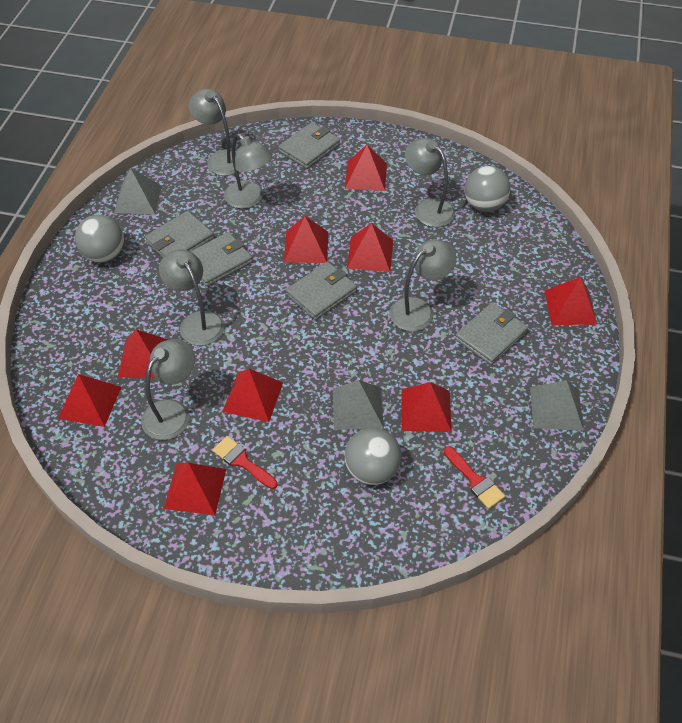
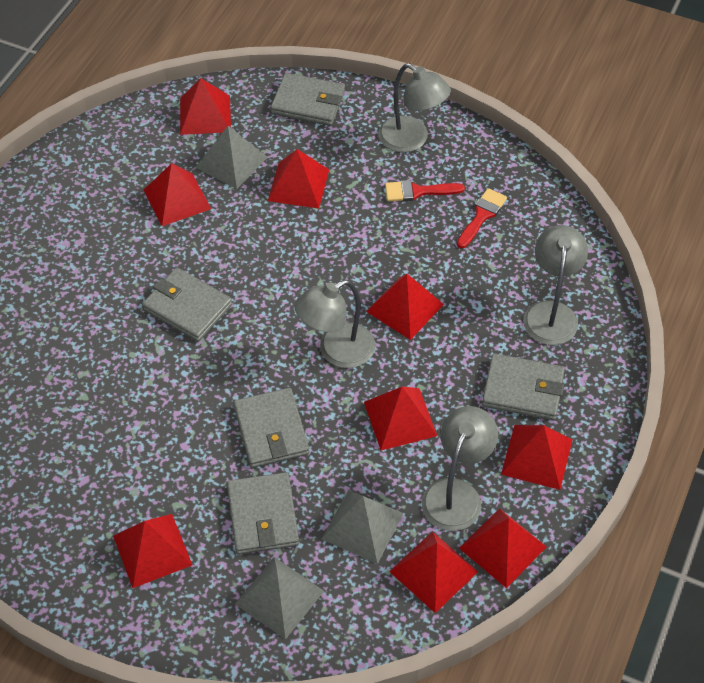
grey ball: [75,215,124,263] [345,428,402,485] [464,166,510,212] = 3 -> none = 0
grey lamp: [141,339,195,440] [159,249,225,346] [189,89,239,176] [224,133,273,209] [389,239,456,331] [405,138,455,227] = 6 -> [295,280,375,368] [378,63,451,152] [422,406,498,531] [523,225,588,345] = 4

